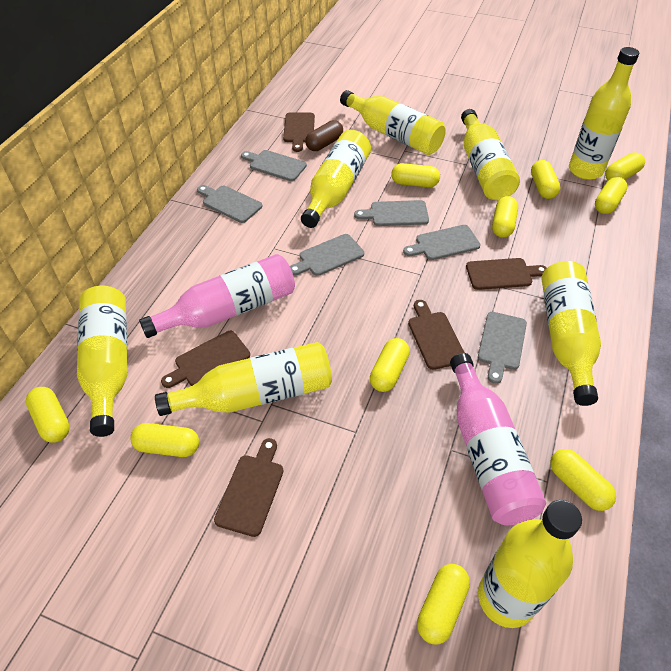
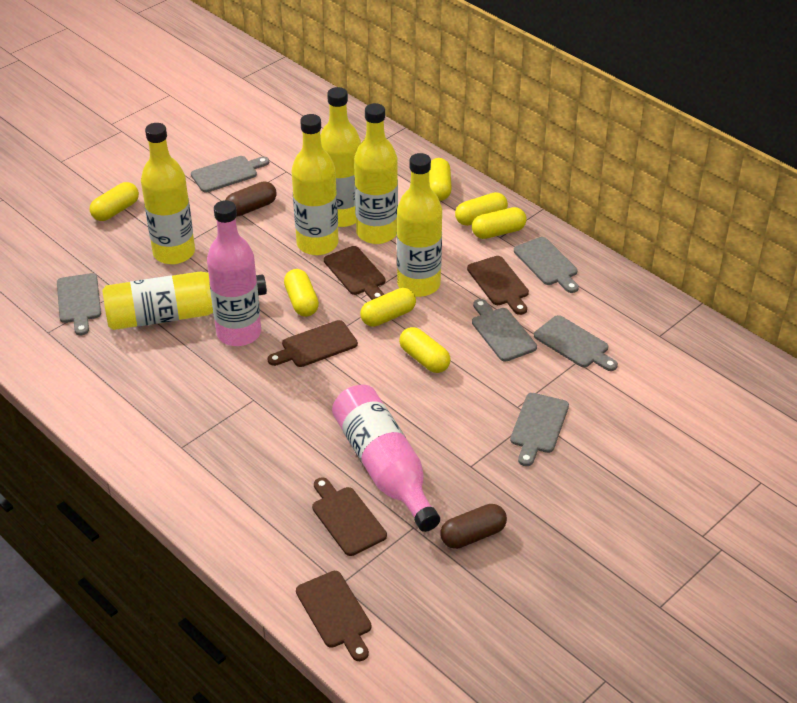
brown capsule: [305,120,343,151] = 1 -> [225,181,277,217] [440,504,507,549] = 2
yellow bottle: [77,286,127,437] [155,342,332,416] [301,130,371,228] [340,90,446,155] [461,109,520,200] [478,500,582,628] [542,261,601,406] [569,47,639,180] = 8 -> [102,271,267,330] [141,123,195,264] [292,114,339,255] [320,87,361,227] [354,103,398,244] [397,153,442,297] = 6
yellow capsule: [26,387,70,443] [130,423,199,457] [370,338,410,392] [391,163,440,187] [417,564,470,645] [492,196,518,238] [531,160,561,199] [550,449,616,511] [595,177,628,214] [605,152,645,180] = 10 -> [90,182,139,221] [284,269,319,317] [360,288,416,327] [399,327,450,373] [429,158,452,201] [455,192,508,226] [472,207,527,239] = 7

